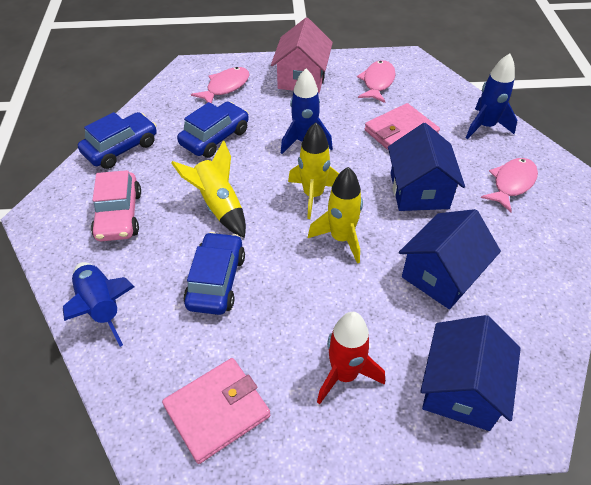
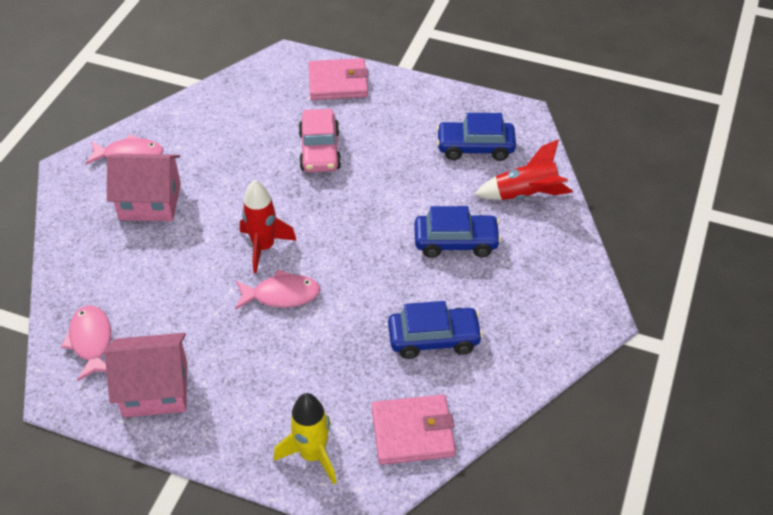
blue house: [388,123,465,211] [399,209,501,309] [420,315,521,431] = 3 -> none = 0
blue rocket: [63,262,135,347] [281,69,333,154] [466,53,517,139] = 3 -> none = 0
pink house: [271,17,333,93] = 1 -> [105,333,187,418] [107,154,181,221] = 2
red rocket: [317,312,385,404] = 1 -> [240,180,297,273] [474,139,573,200] = 2
yellow rocket: [171,140,246,238] [288,122,339,219] [308,167,363,264] = 3 -> [274,393,337,484] = 1

